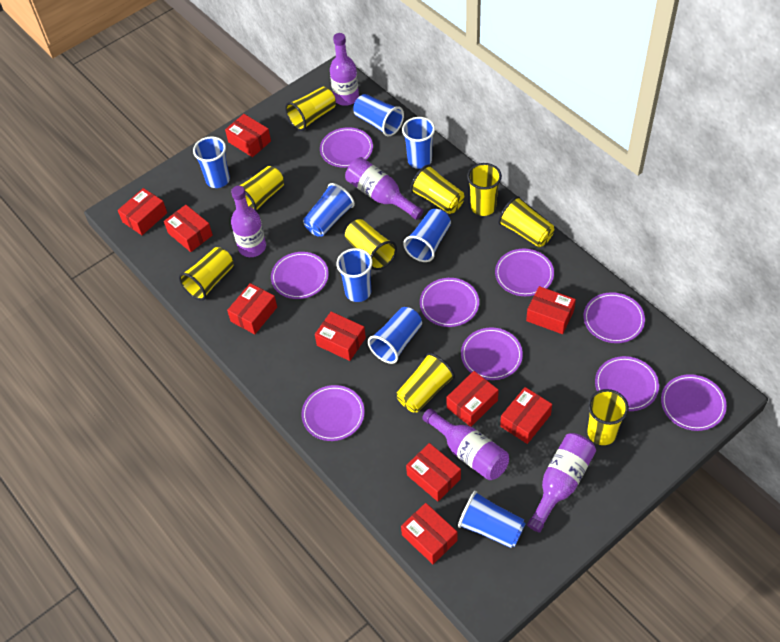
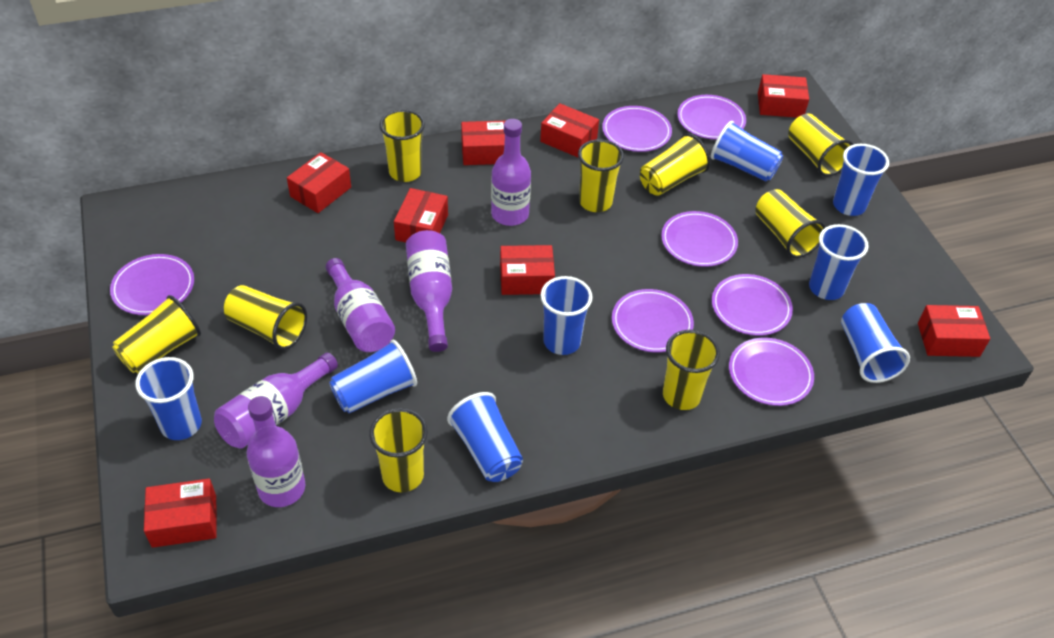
purple plate: [271,252,329,299] [301,385,365,441] [320,127,373,168] [420,278,479,327] [461,328,523,380] [495,249,554,296] [583,292,645,343] [595,356,659,411] [661,374,727,431] = 9 -> [110,254,194,315] [602,106,672,152] [612,289,694,353] [661,211,738,267] [677,95,746,140] [712,274,793,336] [729,338,814,406] = 7
red box: [118,188,167,235] [164,205,213,252] [225,114,271,157] [227,283,277,334] [315,311,366,361] [401,503,457,564] [406,443,461,502] [447,371,499,427] [500,387,552,444] [526,286,576,334] = 10 -> [144,479,217,548] [287,152,351,213] [394,188,448,242] [461,121,505,165] [500,245,555,295] [540,103,599,158] [758,74,809,118] [918,305,990,357] = 8

